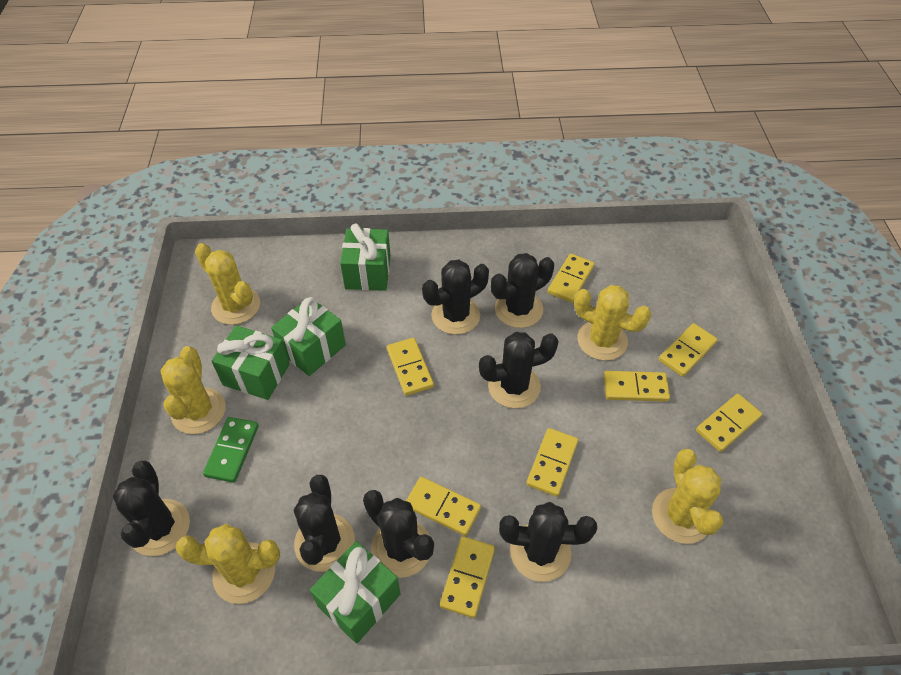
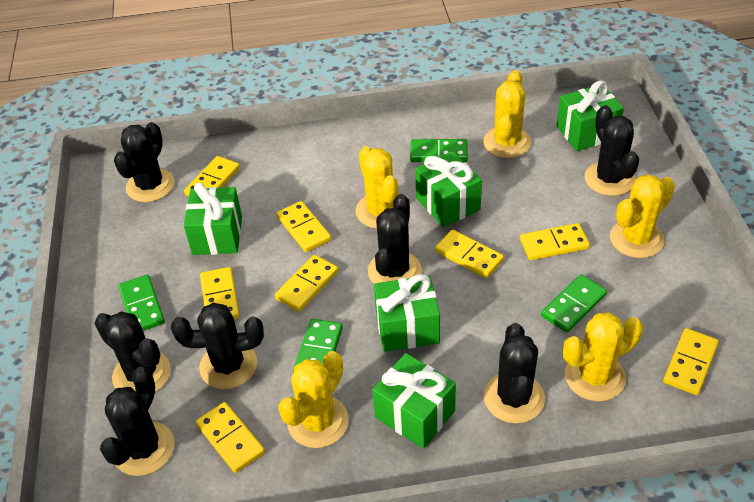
green domino: [203,417,259,483] = 1 -> [118,275,165,331] [293,319,343,373] [410,139,468,162] [541,274,607,333] = 4
green gift: [212,325,290,400] [271,297,346,376] [310,541,400,644] [340,223,391,291] = 4 -> [184,182,242,255] [372,353,456,449] [374,274,440,352] [415,151,482,227] [557,80,624,151] = 5

